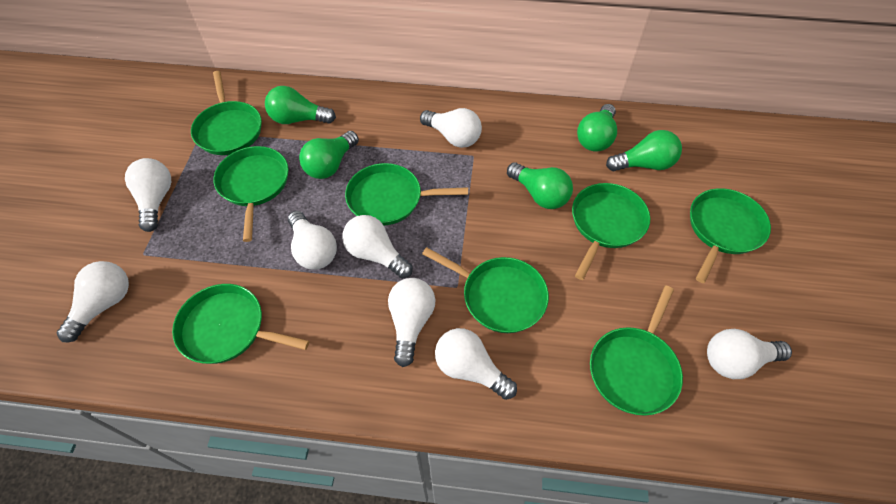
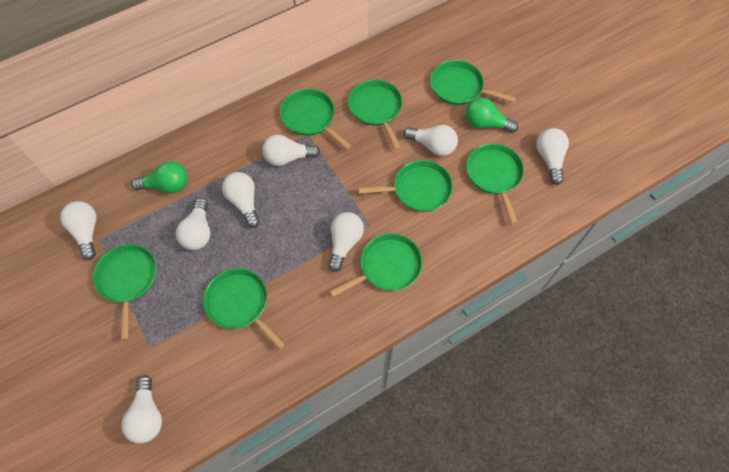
green light bulb: [265,86,336,124] [299,131,359,179] [507,163,573,209] [577,104,617,152] [606,130,682,171] = 5 -> [131,161,188,193] [465,97,518,133] = 2

